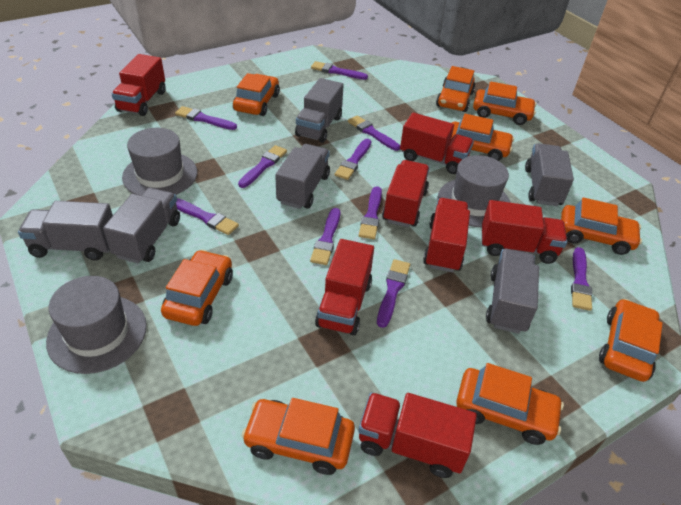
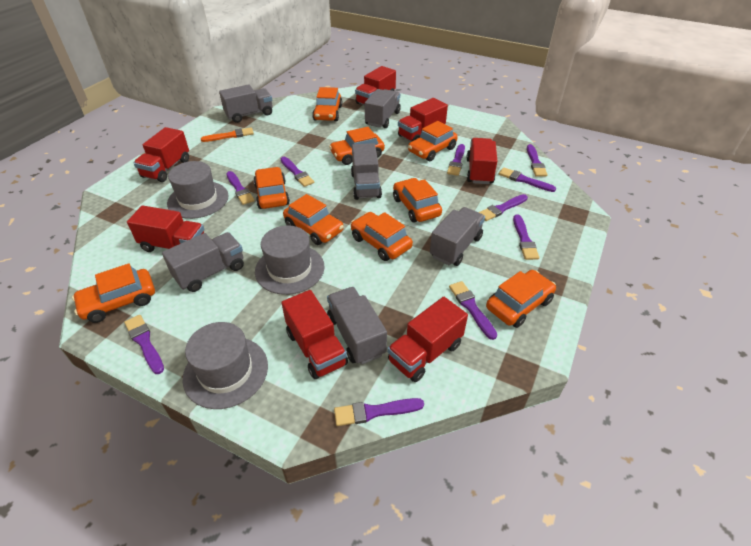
orange brush: none = 0 -> [201,127,254,142] = 1

